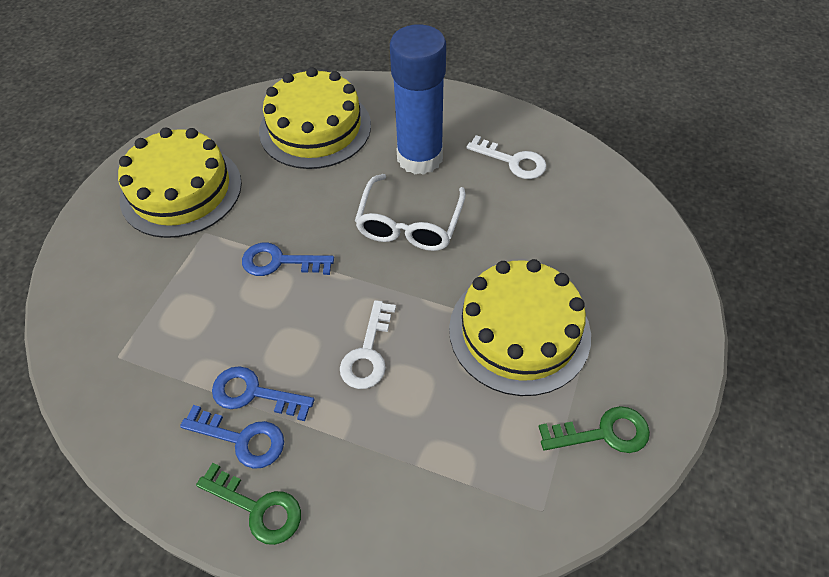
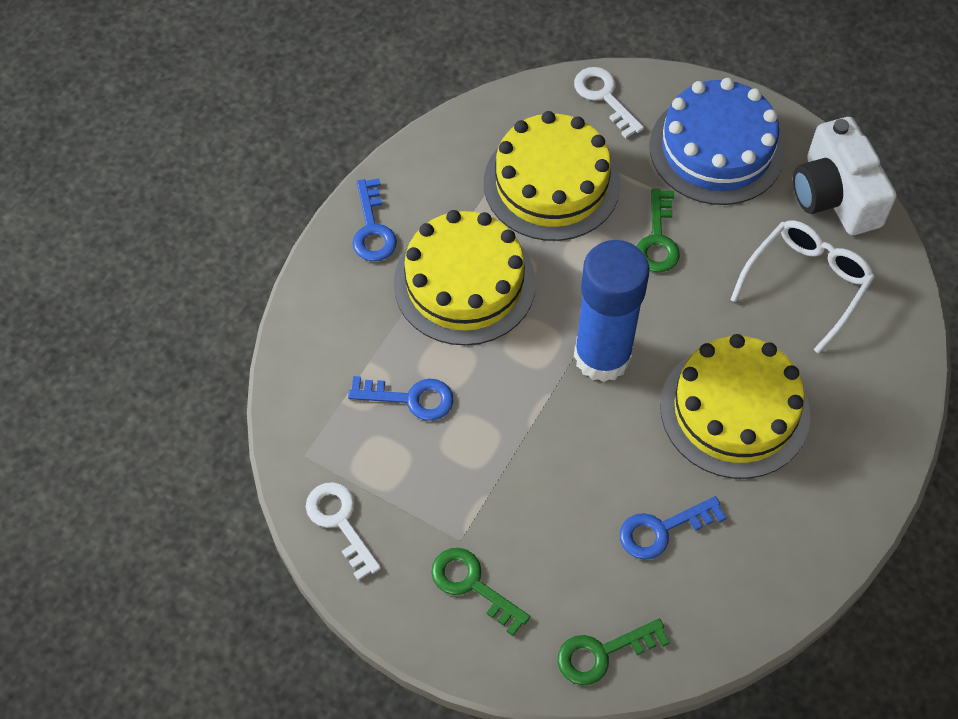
blue cake: none = 0 -> [649,78,785,205] = 1
green key: [196,463,301,545] [538,406,650,453] = 2 -> [431,548,530,636] [558,618,670,685] [637,189,680,272] = 3
white camera: none = 0 -> [793,117,897,235] = 1

